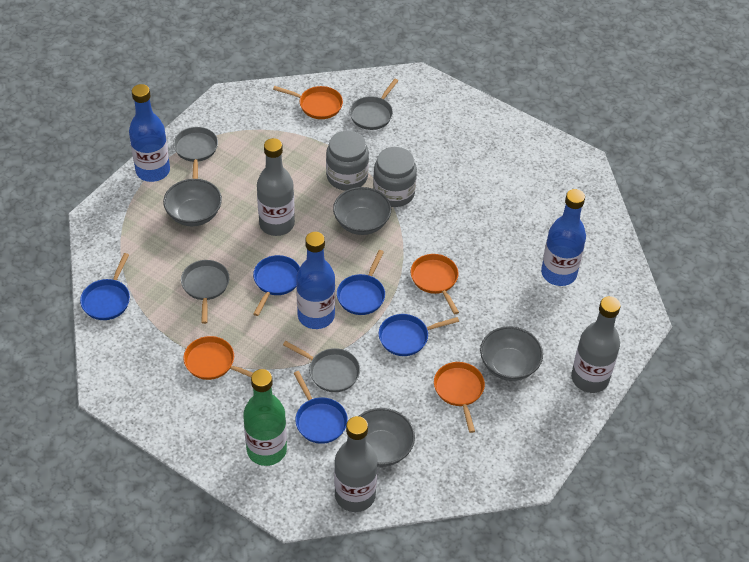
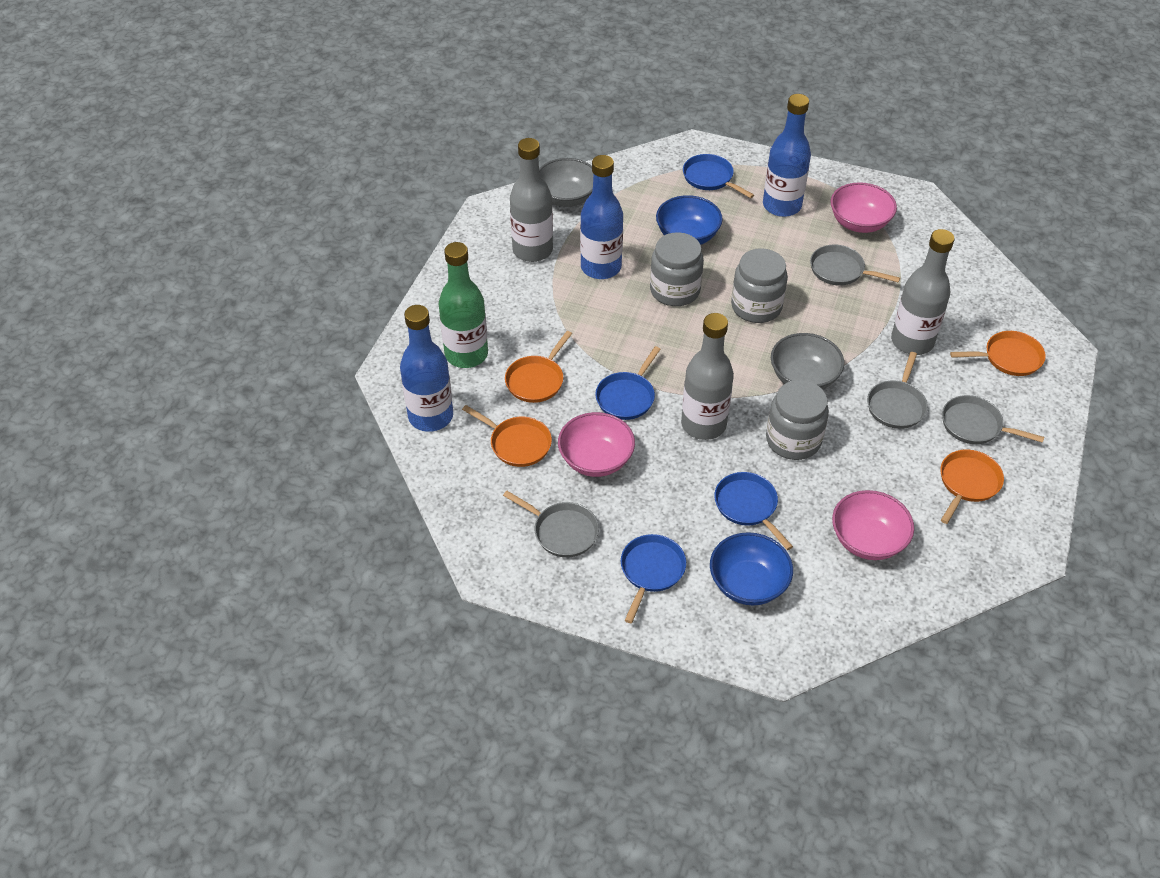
blue bowl: none = 0 -> [656,195,723,245] [710,532,793,605] = 2
blue pan: [80,253,130,320] [253,255,300,316] [294,371,348,444] [337,250,385,315] [379,314,459,356] = 5 -> [595,346,661,420] [621,534,686,623] [683,154,754,198] [714,472,793,550] = 4
grey bowl: [163,179,222,226] [333,187,391,235] [359,408,415,467] [480,326,543,381] = 4 -> [539,158,593,207] [771,333,844,390] = 2
grey jar: [326,131,369,191] [373,147,417,207] = 2 -> [650,232,704,306] [731,248,788,323] [766,380,829,460] = 3
pink bowl: none = 0 -> [558,412,635,477] [831,182,897,233] [832,490,914,560] = 3

